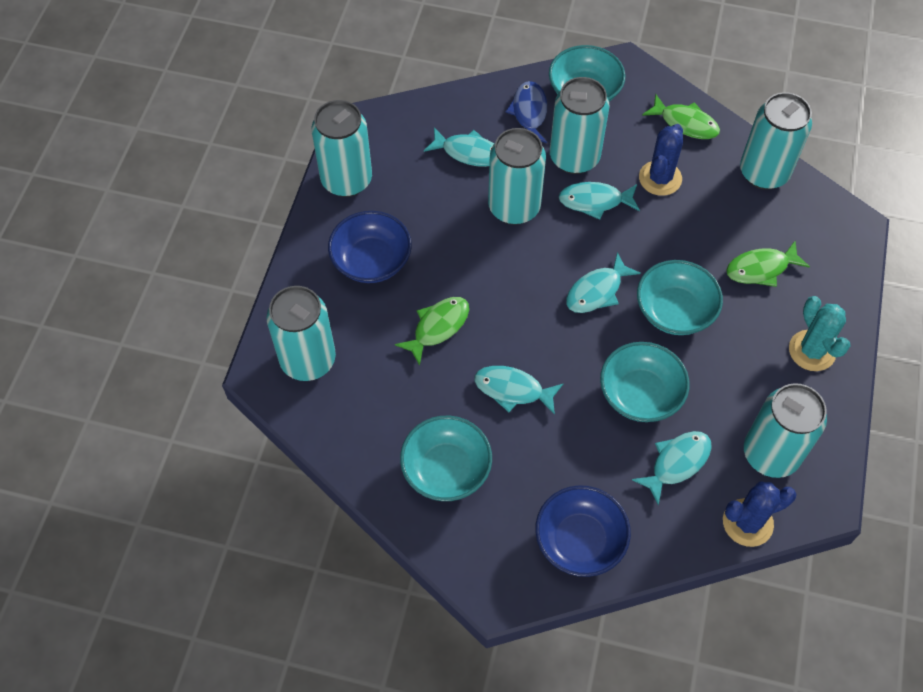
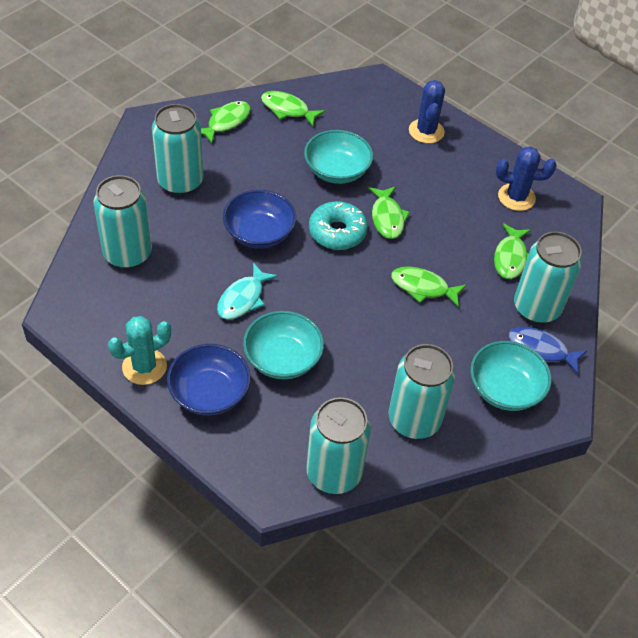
green fish: [395,297,469,366] [642,94,720,139] [726,241,810,287] = 3 -> [201,101,251,144] [261,91,325,127] [369,186,410,239] [391,266,467,308] [494,223,531,279] = 5
turquoise bowl: [400,416,492,501] [549,45,625,102] [600,342,690,422] [637,260,723,335] = 4 -> [243,311,324,380] [304,130,373,184] [470,341,552,411] = 3
turquoise can: [267,286,336,381] [312,100,372,197] [488,128,546,225] [550,77,610,174] [740,92,812,190] [744,383,827,478] = 6 -> [93,175,152,269] [152,104,203,195] [306,397,371,494] [389,344,455,439] [514,232,582,324] = 5
turquoise donut: none = 0 -> [309,201,368,250] = 1
turquoise fish: [424,127,494,167] [474,366,563,415] [559,182,640,220] [566,252,641,313] [632,431,712,505] = 5 -> [217,263,278,320] = 1

